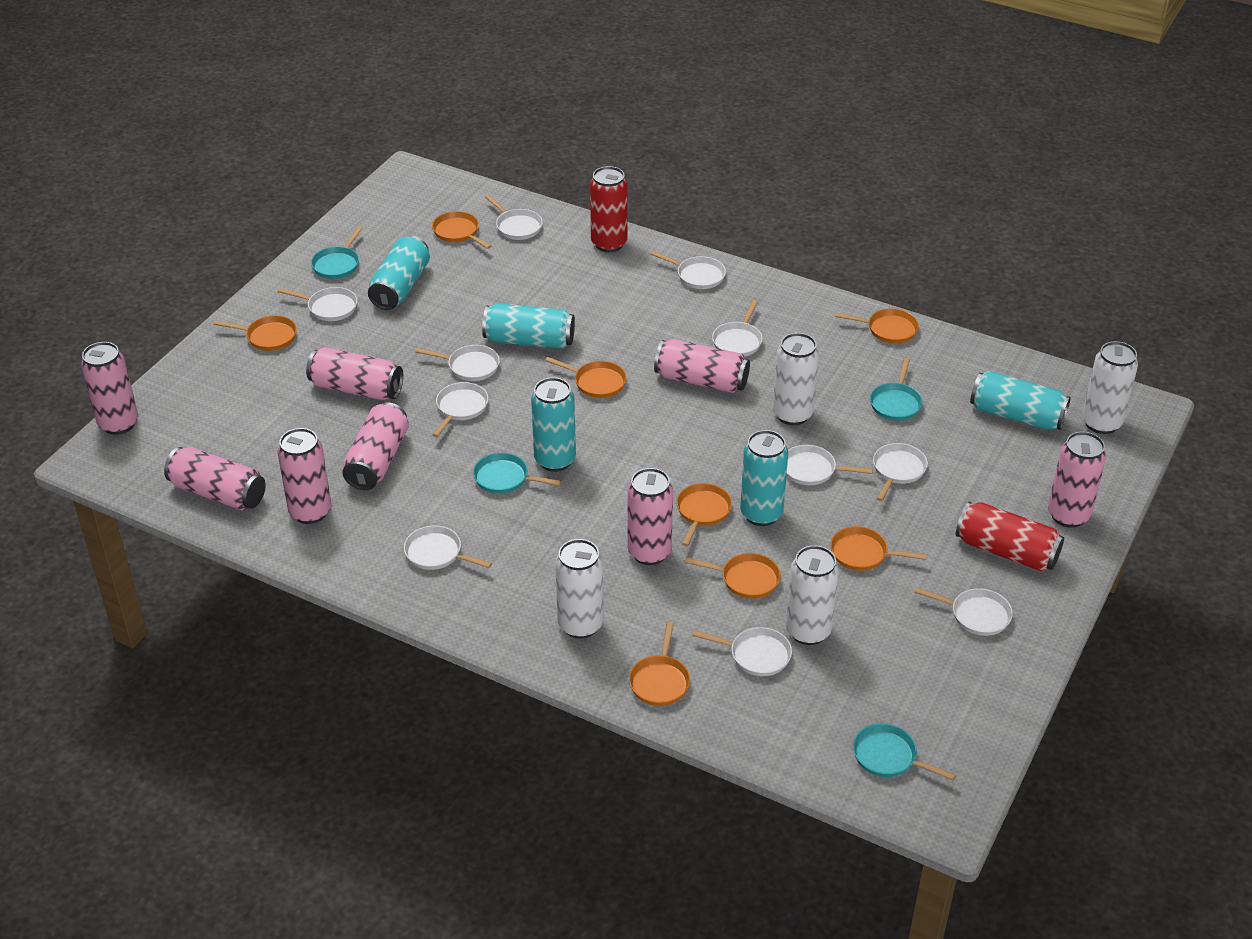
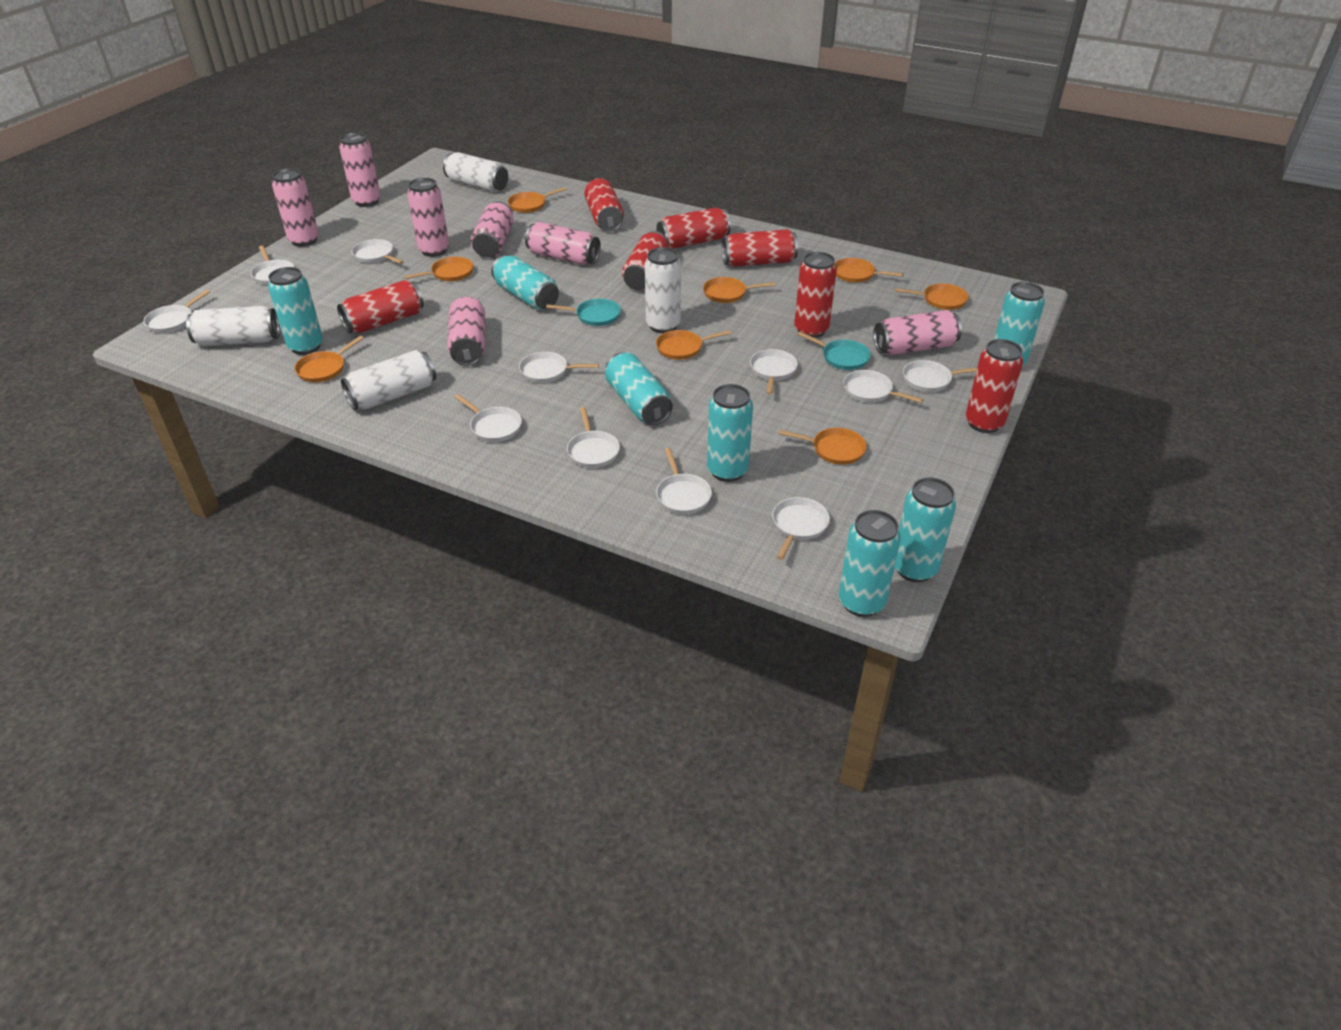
pink can: [81,342,138,435] [164,447,266,511] [278,428,331,524] [306,347,403,400] [342,402,409,490] [627,468,673,565] [654,339,750,393] [1048,432,1106,528] = 8 -> [272,168,319,247] [339,133,381,207] [407,178,449,257] [447,297,485,366] [471,201,514,258] [525,222,601,265] [873,310,962,355] = 7
red can: [590,166,627,252] [956,502,1064,571] = 2 -> [337,280,424,333] [584,178,624,232] [622,231,669,290] [657,207,731,249] [722,229,798,267] [794,252,837,338] [966,339,1023,433] = 7
turquoise can: [368,236,430,310] [482,303,575,349] [531,377,576,472] [740,430,788,526] [970,371,1071,430] = 5 -> [268,267,323,355] [491,255,559,310] [605,353,673,425] [707,384,753,482] [839,510,901,617] [895,478,956,582] [994,282,1045,366] = 7
turquoise pan: [311,226,363,279] [473,453,562,494] [853,723,956,781] [870,358,923,421] = 4 -> [546,298,621,326] [797,331,871,370] = 2

